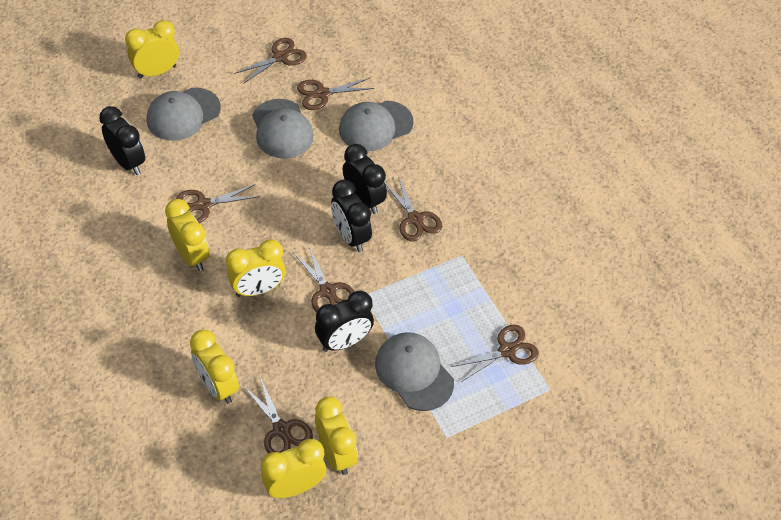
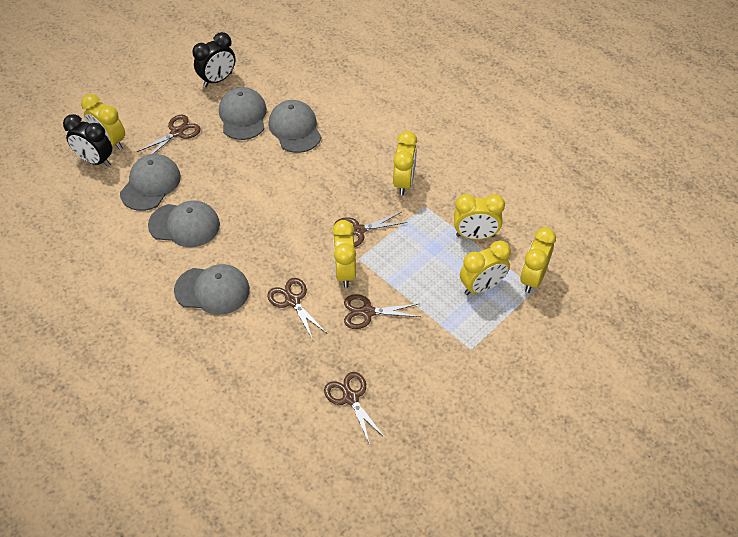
black clock: [99,106,145,175] [315,291,374,352] [331,180,372,252] [343,144,387,214] = 4 -> [63,114,112,167] [192,32,236,87] = 2
brown scissors: [176,184,260,223] [234,38,307,84] [243,377,313,454] [294,246,355,313] [297,78,374,110] [385,175,442,241] [451,325,539,382] = 7 -> [137,115,201,154] [267,278,327,340] [324,372,386,445] [334,212,407,247] [344,294,420,329] = 5
grey cap: [147,88,221,141] [252,99,314,159] [339,101,414,151] [375,332,454,411] = 4 -> [120,154,181,211] [148,201,220,247] [174,264,250,315] [219,87,267,140] [268,100,321,153] = 5

